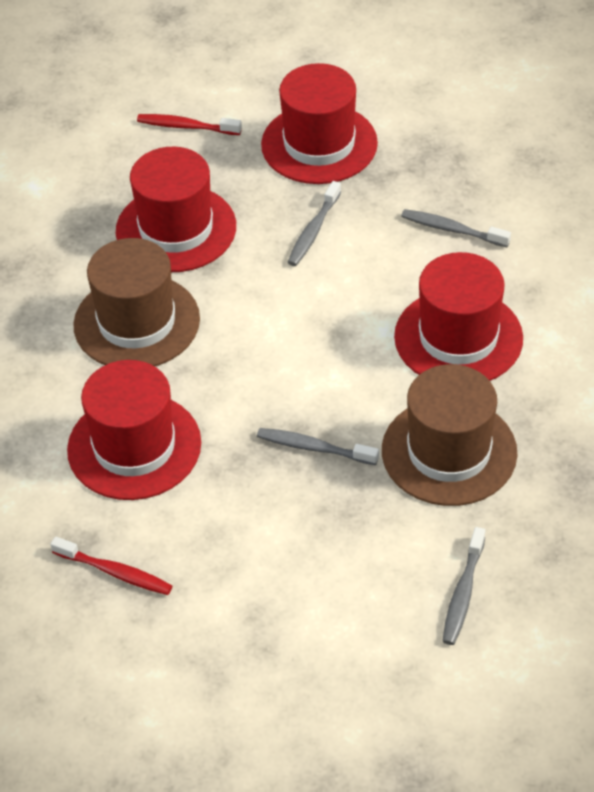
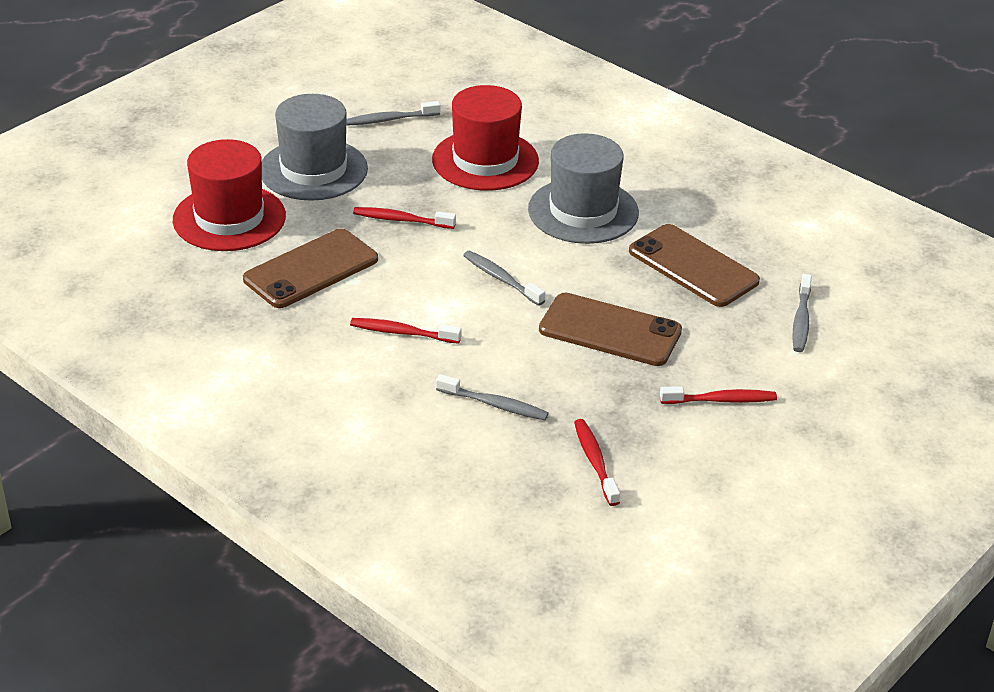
brown hat: [73,238,200,366] [382,364,517,506] = 2 -> none = 0
brown phone: none = 0 -> [243,229,378,308] [539,293,682,366] [629,224,760,307] = 3
grey hat: none = 0 -> [262,94,368,201] [528,133,639,244] = 2
red hat: [67,360,201,500] [116,147,236,272] [261,63,378,184] [394,252,523,381] = 4 -> [173,139,286,251] [432,85,539,191] = 2
red toothbrush: [51,537,172,595] [137,114,242,135] = 2 -> [350,318,462,344] [353,207,456,229] [574,419,620,506] [660,386,777,404] = 4

